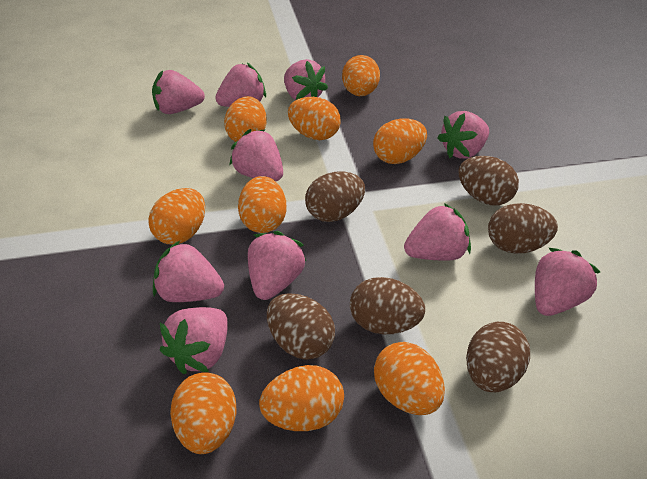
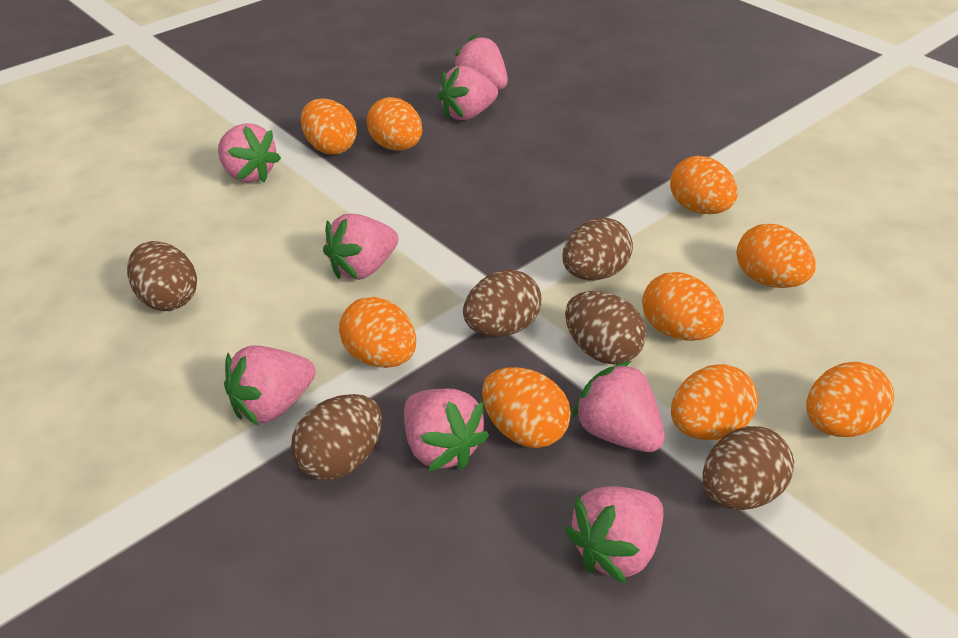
pink strawberry: [152,70,205,114] [153,241,224,302] [160,307,228,374] [215,63,266,107] [229,129,283,181] [248,231,306,300] [284,59,328,100] [404,203,471,261] [438,111,489,159] [535,248,600,316] = 10 -> [218,123,281,183] [224,345,316,426] [323,214,398,280] [404,389,489,471] [437,66,498,120] [453,35,508,90] [565,486,663,584] [572,361,664,452] = 8

